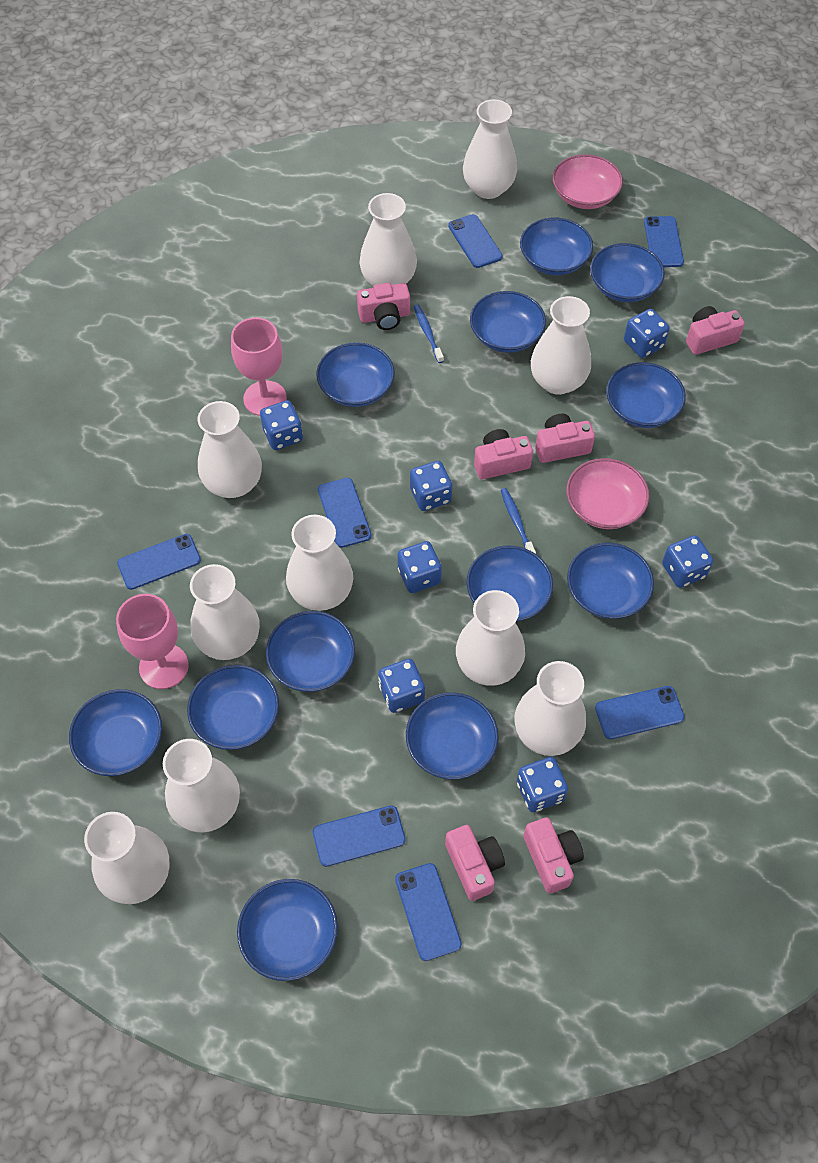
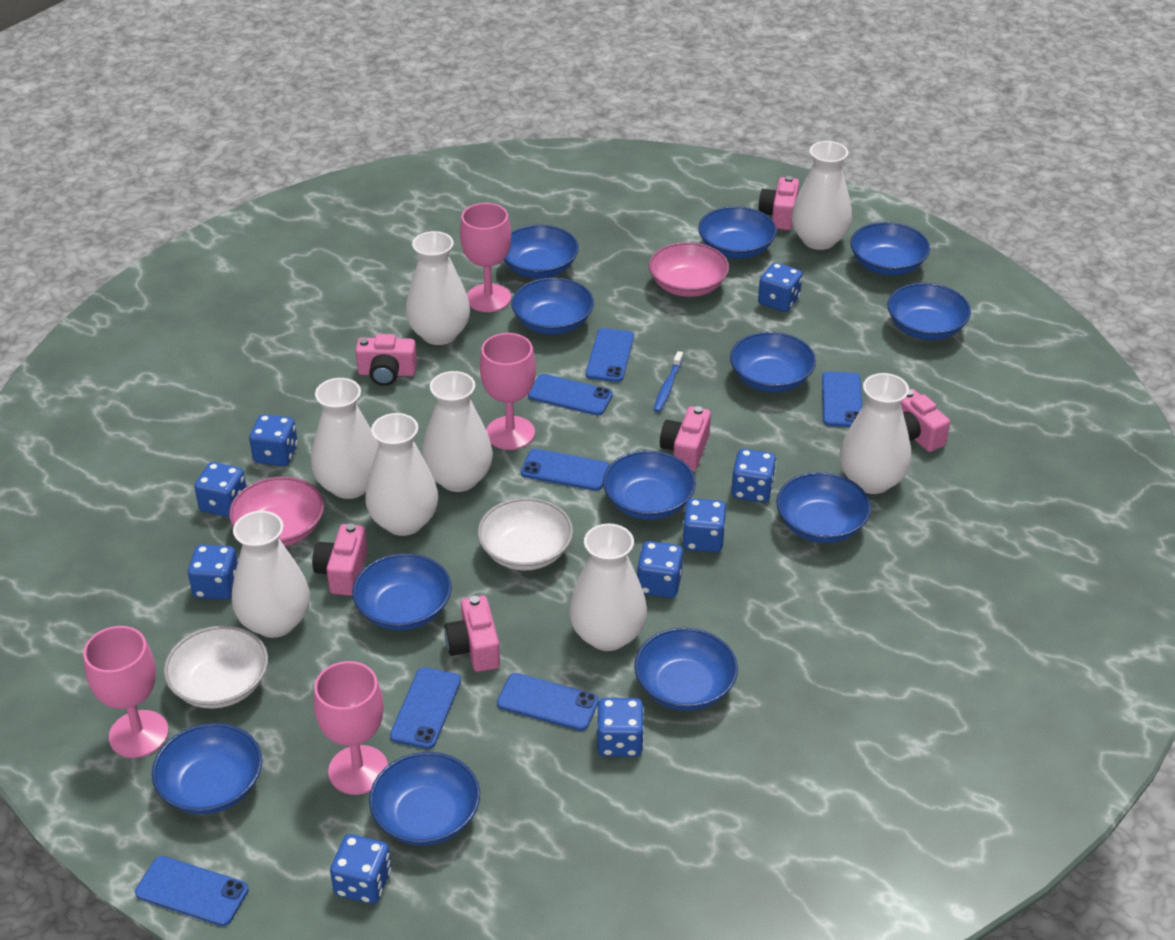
blue dice: [260,400,303,450] [378,659,425,713] [397,541,442,593] [410,461,452,511] [517,757,568,812] [624,309,670,358] [662,535,713,588] = 7 -> [188,545,238,600] [194,462,246,517] [249,414,298,466] [330,834,392,904] [597,698,644,757] [637,541,683,598] [682,498,726,553] [731,449,776,503] [758,263,802,312] = 9
blue toothbrush: [414,304,444,363] [500,488,536,554] = 2 -> [654,351,683,412] = 1
pink goblet: [116,594,189,689] [231,317,287,416] = 2 -> [83,626,169,758] [314,661,388,795] [460,203,511,312] [480,333,536,450] = 4
white bowl: none = 0 -> [164,625,268,709] [478,498,573,571] = 2
white vase: [84,812,169,904] [163,739,240,832] [190,564,260,660] [198,401,262,498] [286,515,353,611] [360,193,417,286] [456,590,525,686] [463,99,517,199] [514,661,586,756] [531,296,591,395] = 10 -> [232,511,310,638] [311,378,379,499] [365,413,438,536] [406,231,470,345] [422,371,493,492] [569,524,647,651] [791,141,852,250] [840,373,911,494] = 8

